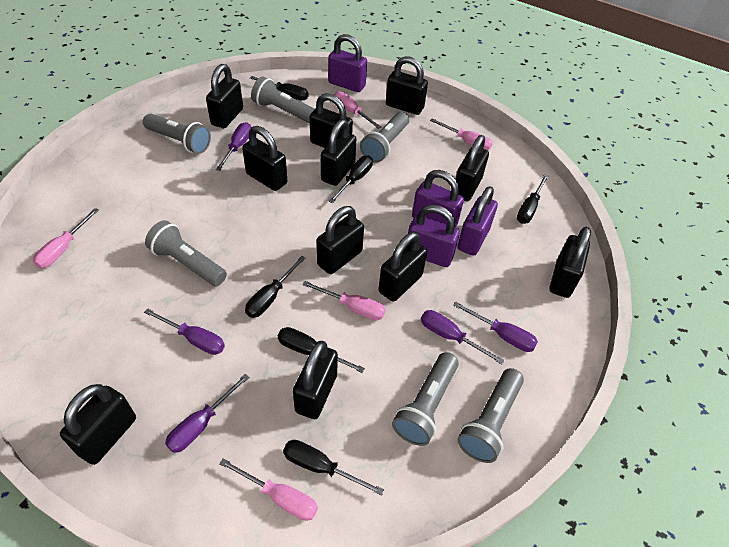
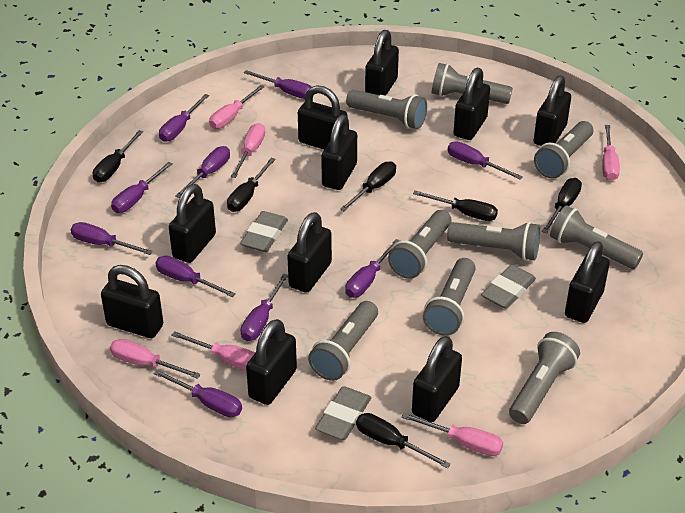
grey eraser: none = 0 -> [240,211,288,252] [315,386,372,440] [481,265,536,309] = 3
grey flashlight: [143,114,211,154] [145,220,227,286] [251,76,315,123] [360,112,409,163] [392,352,459,446] [458,368,524,463] = 6 -> [308,301,378,381] [346,90,427,129] [388,210,451,279] [423,258,476,336] [432,63,513,104] [447,222,540,261] [509,332,580,424] [534,121,593,179] [550,205,643,269] = 9
pink screwdriver: [33,208,99,268] [219,458,318,521] [303,281,386,320] [334,91,381,129] [430,118,493,150] = 5 -> [110,339,201,379] [171,331,255,371] [209,85,264,129] [231,123,265,178] [401,413,503,456] [602,125,620,181] = 6
purple padlock: [328,34,367,92] [408,205,460,267] [412,170,464,227] [457,186,498,256] = 4 -> none = 0
purple screwdriver: [144,308,225,355] [165,374,249,453] [216,122,251,171] [421,310,504,364] [453,301,538,352] = 5 -> [71,222,153,255] [111,162,173,213] [153,370,242,417] [155,256,236,297] [159,94,209,142] [175,146,230,198] [241,273,288,341] [244,70,312,99] [345,239,400,298] [448,141,523,180] = 10

